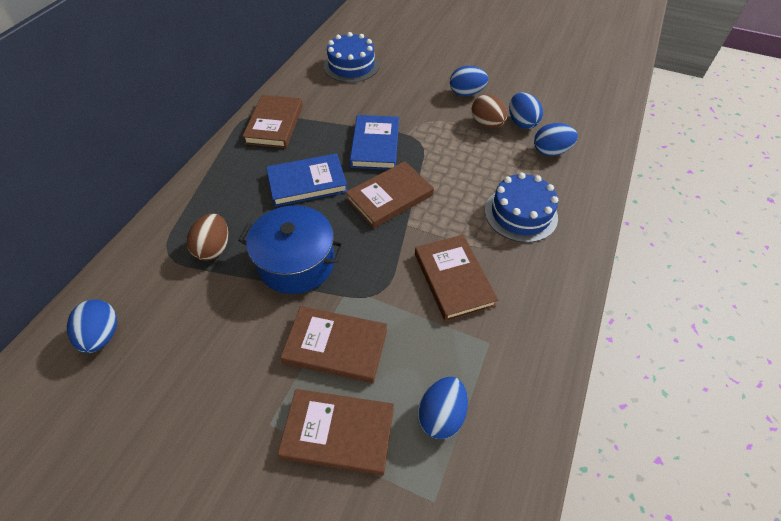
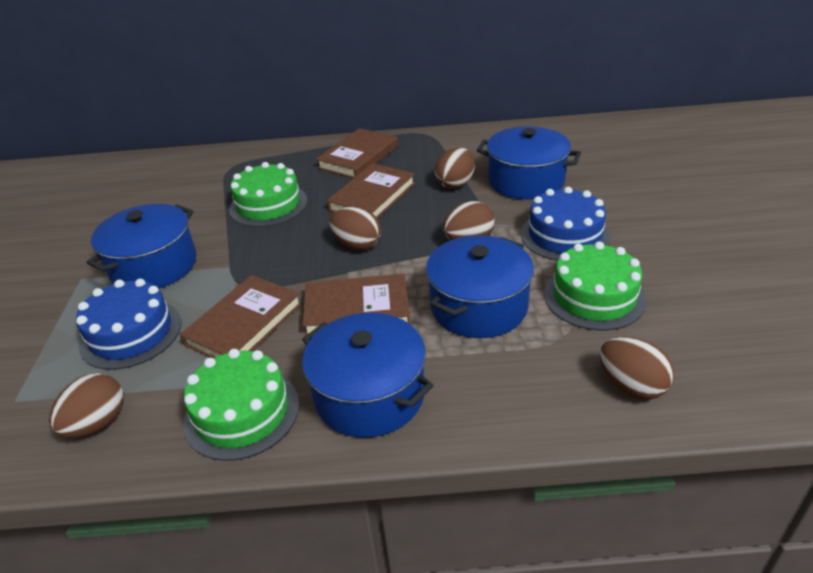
blue book: [266,153,348,207] [350,115,399,170] = 2 -> none = 0
blue egg: [67,299,117,353] [418,377,468,439] [450,66,488,96] [509,93,543,129] [534,123,578,156] = 5 -> none = 0
blue pot: [238,205,345,294] = 1 -> [87,204,196,289] [302,313,434,438] [426,235,534,338] [477,126,581,200] = 4
brown book: [242,95,303,148] [278,389,394,475] [281,306,387,383] [346,161,434,229] [415,235,498,322] = 5 -> [180,275,302,358] [303,274,410,336] [316,128,398,178] [327,163,415,219] = 4
brown egg: [186,214,228,261] [471,94,507,128] = 2 -> [49,373,124,438] [329,207,381,251] [435,148,475,189] [443,201,495,240] [600,337,674,400] = 5
green cake: none = 0 -> [183,349,299,461] [229,162,307,227] [544,241,646,330] = 3

